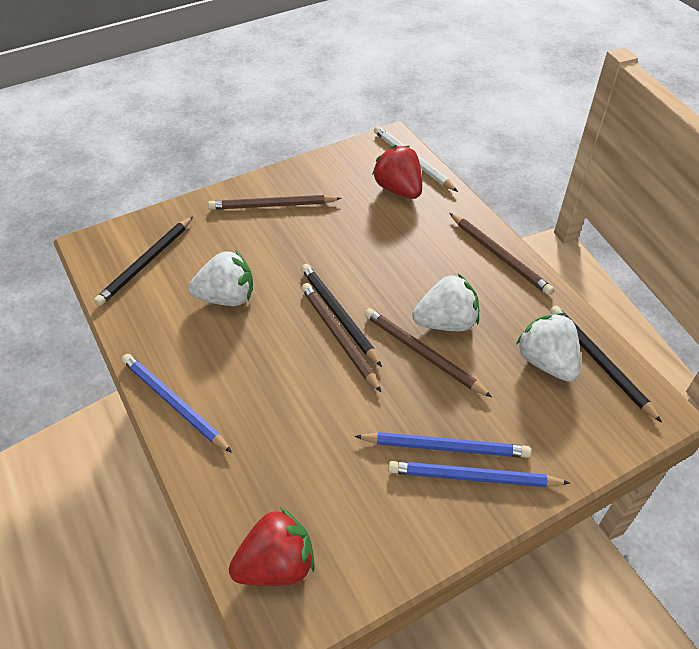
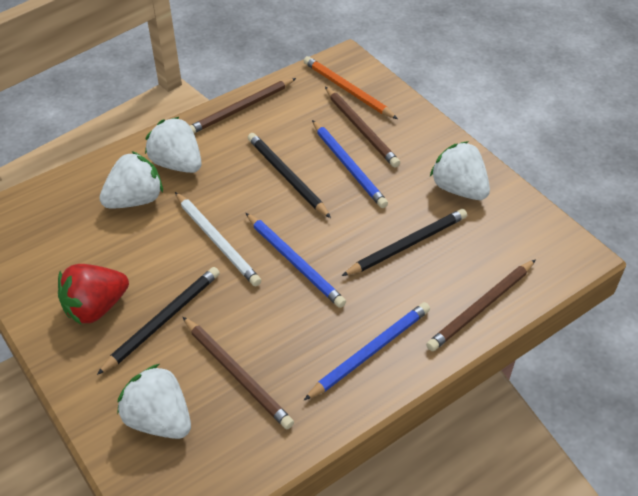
orange pencil: none = 0 -> [304,56,398,119] = 1
red strawberry: [229,507,315,586] [372,145,422,199] = 2 -> [58,264,129,324] = 1
white strawberry: [188,250,253,306] [412,274,479,331] [516,313,581,382] = 3 -> [99,151,163,208] [117,364,191,439] [145,117,202,173] [430,141,490,200] = 4

